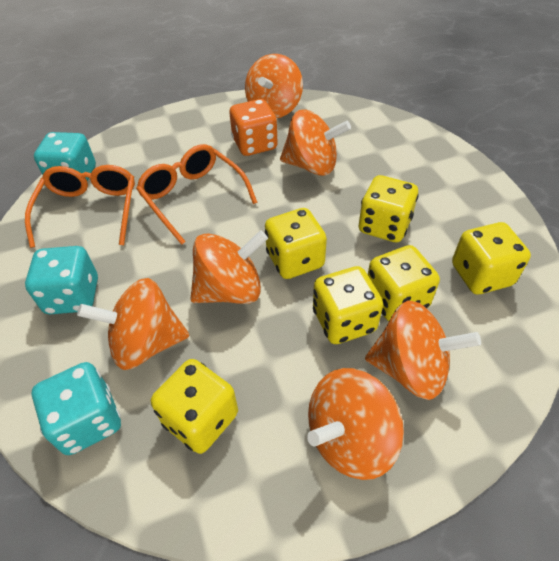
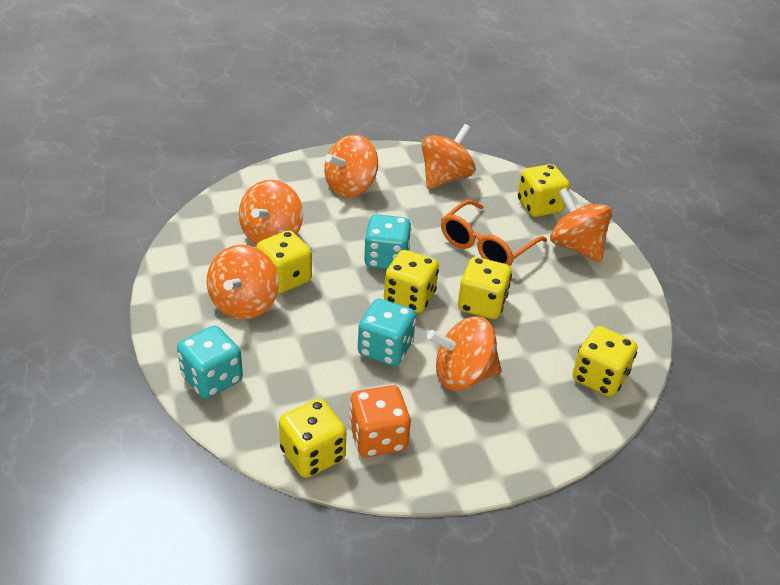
orange glasses: [25,165,135,248] [136,144,258,245] = 2 -> [441,200,547,266] = 1

